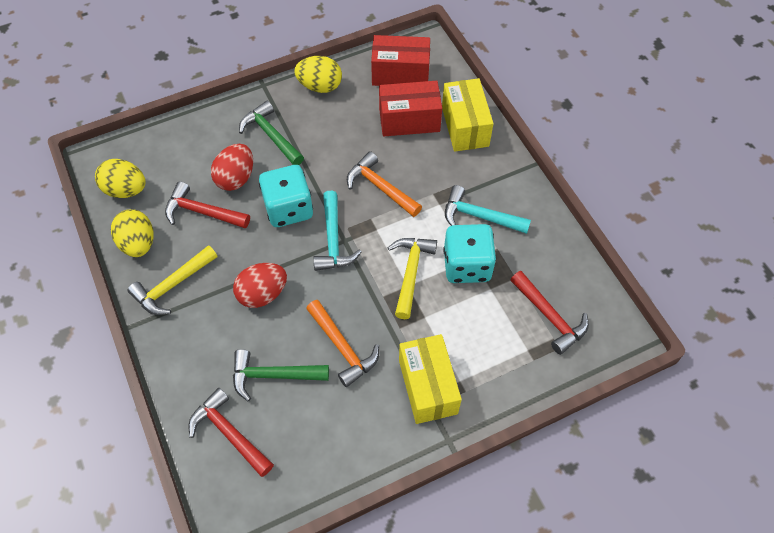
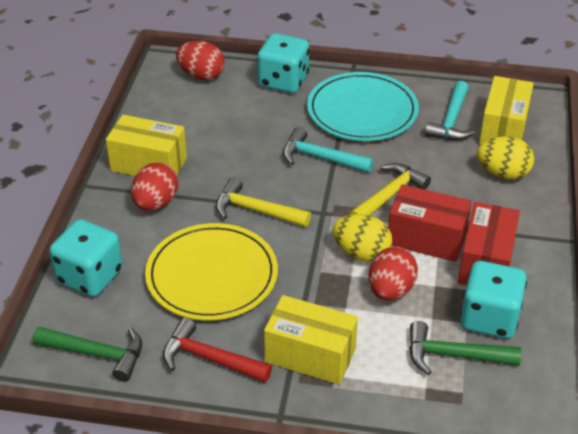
orange hammer: [306,300,379,387] [347,151,422,217] = 2 -> none = 0
red egg: [211,144,253,191] [233,263,287,308] = 2 -> [131,162,178,211] [176,41,225,80] [368,247,418,301] = 3
red hammer: [165,181,250,229] [189,388,274,477] [510,271,589,355] = 3 -> [163,318,272,383] = 1
turquoise dice: [259,165,313,227] [443,224,496,283] = 2 -> [49,219,123,297] [257,33,310,93] [460,261,527,339] = 3
turquoise plate: none = 0 -> [307,72,419,141] = 1
yellow box: [399,334,462,424] [442,78,493,152] = 2 -> [106,115,187,176] [264,295,358,385] [479,76,534,145] = 3
yellow egg: [95,159,146,198] [111,209,154,257] [294,56,342,93] = 3 -> [333,214,392,262] [477,136,534,179] = 2
yellow plate: none = 0 -> [145,223,278,320] = 1

